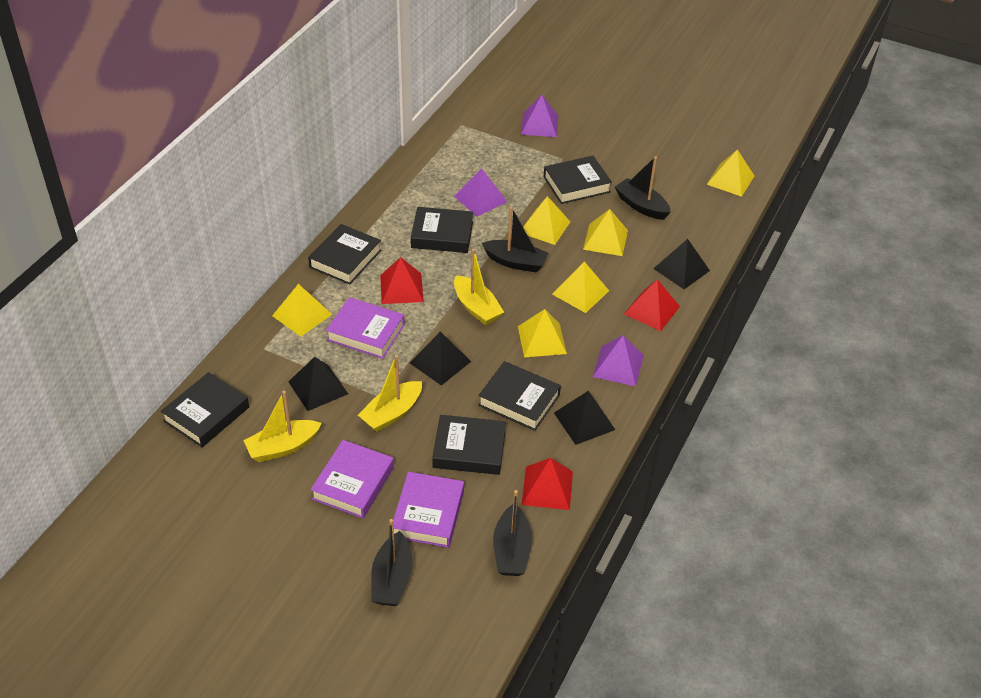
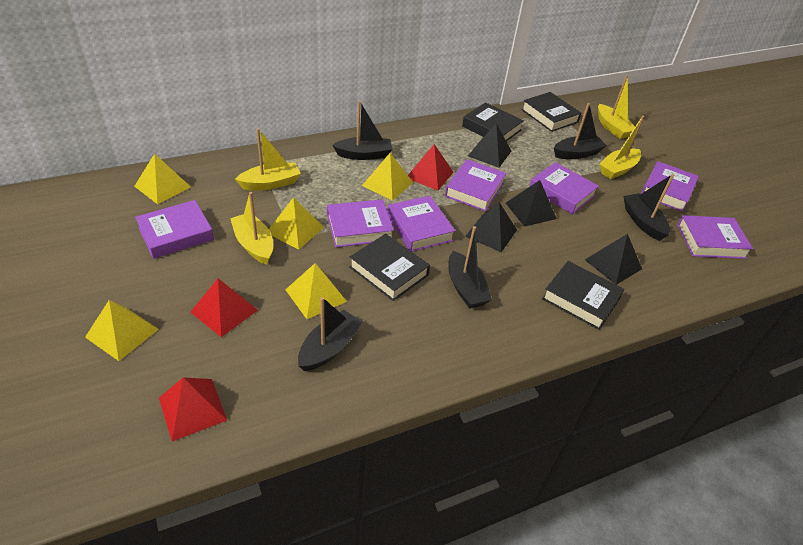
black boat: [371,519,413,606] [482,207,549,272] [493,490,532,576] [615,156,671,220] = 4 -> [298,297,362,371] [332,101,393,160] [448,226,492,308] [554,103,607,159] [623,174,674,241] = 5
black book: [161,372,249,447] [308,224,381,285] [411,207,473,253] [432,415,506,475] [478,361,561,431] [544,156,612,204] = 6 -> [349,234,430,301] [462,102,524,141] [521,92,581,132] [542,261,624,330] = 4
purple book: [311,440,394,518] [326,297,405,359] [393,472,464,548] = 3 -> [135,200,214,259] [327,199,394,247] [387,196,455,252] [445,159,507,212] [529,162,599,214] [641,161,699,212] [677,215,753,259] = 7
purple pyramid: [454,168,507,217] [521,95,558,137] [593,335,644,386] = 3 -> none = 0
yellow boat: [243,391,322,462] [358,355,422,432] [454,249,504,325] = 3 -> [230,192,273,265] [235,128,301,191] [598,75,635,139] [599,116,644,179] = 4
yellow pyramid: [272,284,332,336] [518,309,567,357] [523,196,570,245] [552,262,609,313] [583,209,628,256] [706,150,754,197] = 6 -> [85,300,159,361] [134,153,191,204] [269,197,324,250] [285,263,347,319] [362,153,413,201] = 5

